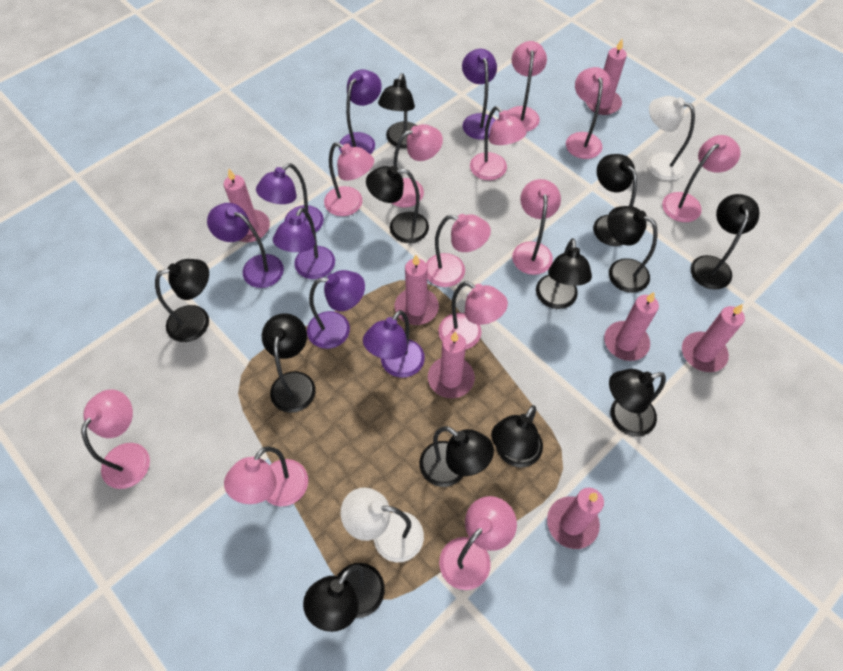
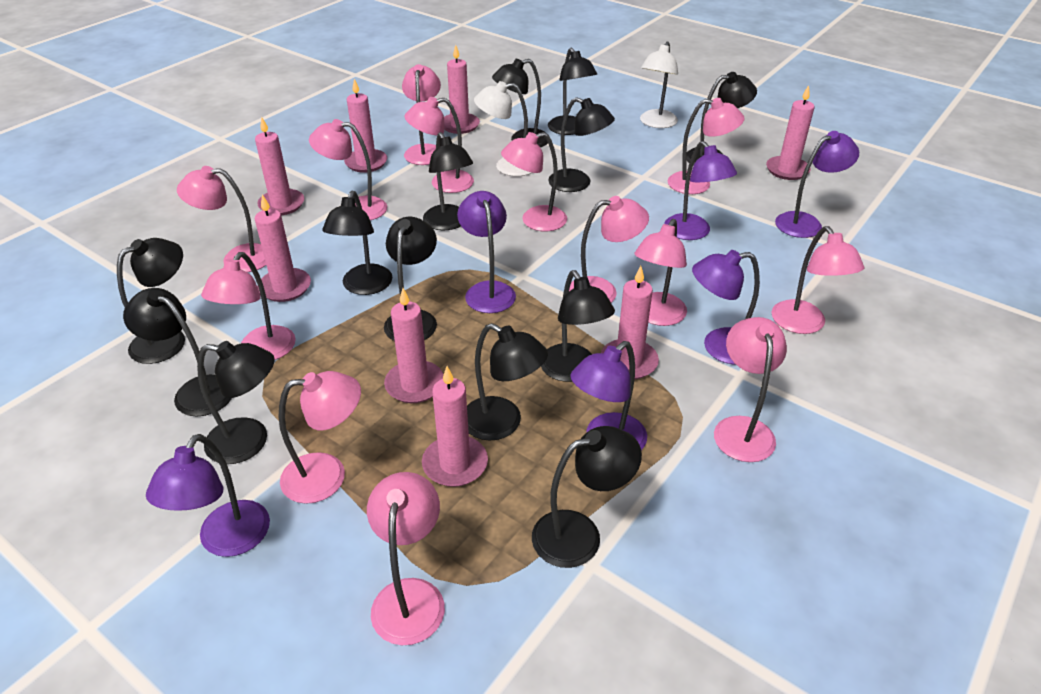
black lamp: [155,259,209,342] [262,313,315,413] [303,563,385,632] [366,166,429,243] [378,73,417,148] [419,426,494,487] [491,405,543,468] [536,238,592,309] [593,154,637,246] [607,206,657,293] [609,369,666,437] [691,194,759,289] = 12 -> [117,238,185,364] [123,288,232,417] [197,341,275,464] [322,191,392,295] [384,217,437,341] [423,132,473,230] [467,323,548,441] [492,59,550,147] [532,426,642,568] [541,270,615,382] [548,47,597,135] [548,97,615,192] [686,72,757,165] = 13
pink candle: [224,169,270,242] [395,255,439,325] [428,332,475,398] [547,488,604,549] [586,39,627,115] [604,292,659,361] [682,304,745,372] = 7 -> [255,117,304,215] [255,194,311,302] [344,79,387,173] [384,288,444,403] [422,366,488,487] [444,45,480,134] [601,266,659,379] [766,85,815,180] = 8
pink lamp: [81,389,150,489] [224,447,308,507] [324,142,374,216] [392,124,443,208] [426,214,491,287] [438,281,508,349] [439,496,517,590] [470,106,527,180] [508,41,547,132] [512,179,561,275] [566,67,611,159] [662,135,740,222] = 12 -> [177,166,266,272] [201,252,296,360] [279,371,361,504] [309,119,387,220] [367,472,445,645] [402,64,441,165] [405,97,474,193] [501,132,567,231] [569,196,649,303] [634,219,687,326] [668,98,745,194] [714,317,787,462] [772,226,864,334] = 13
purple lamp: [207,203,284,288] [256,163,324,233] [273,208,335,279] [307,270,365,349] [339,70,382,154] [363,310,425,378] [462,49,497,140] = 7 -> [146,434,270,557] [457,191,516,313] [570,341,647,450] [664,141,737,240] [692,250,760,364] [775,131,859,238] = 6

